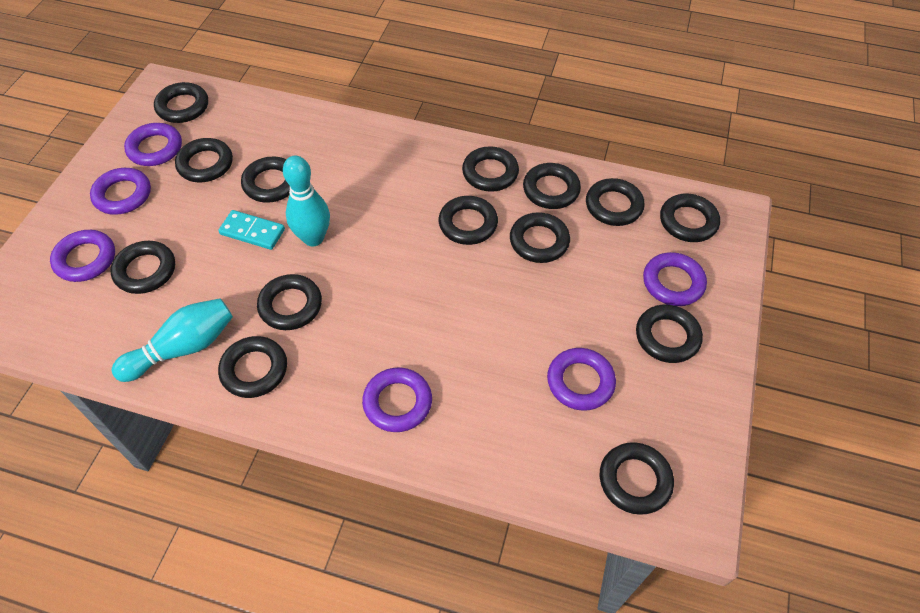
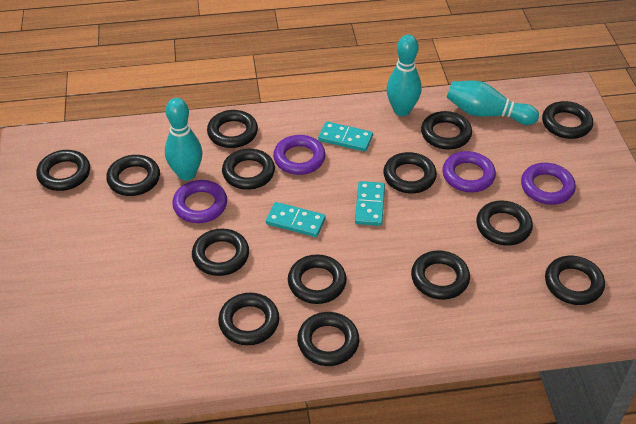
purple ring: [50,230,115,282] [90,168,151,215] [124,123,182,166] [362,367,432,432] [547,348,616,411] [643,252,707,306] = 6 -> [172,180,227,223] [273,135,326,175] [442,151,496,192] [521,163,576,205] = 4
turquoise bowling pin: [112,298,233,382] [283,156,330,246] = 2 -> [165,98,203,181] [386,35,421,116] [446,81,539,125] = 3
turquoise domino: [218,210,285,250] = 1 -> [266,202,326,237] [318,121,373,152] [355,181,385,226] = 3

